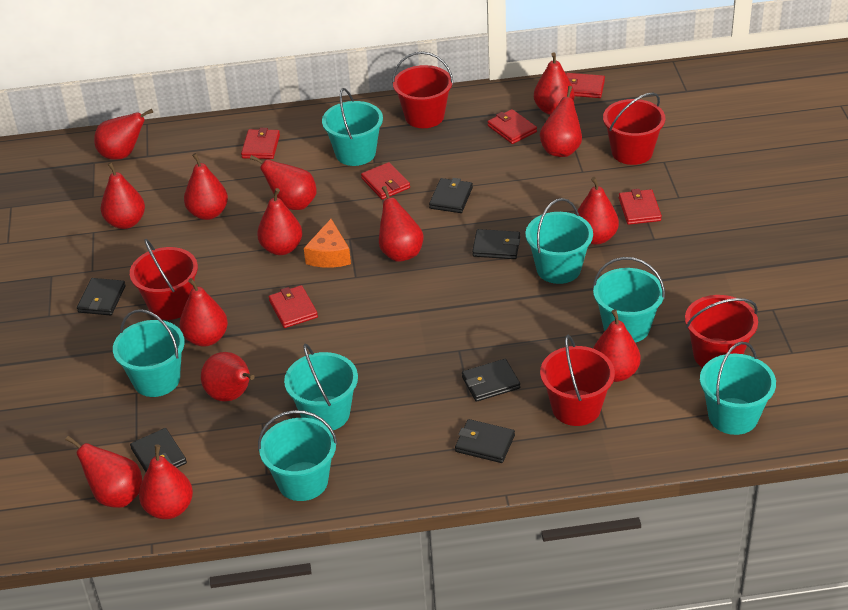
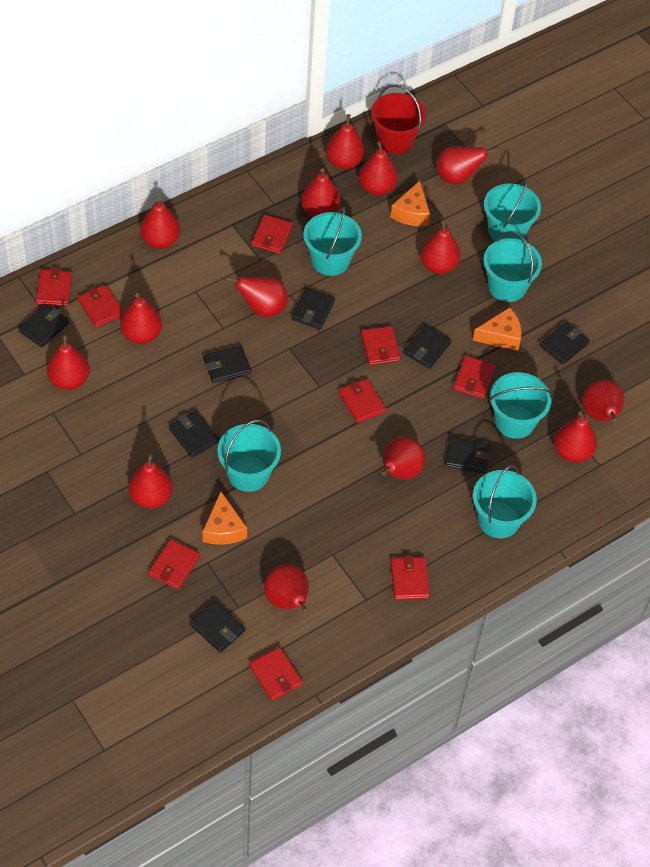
black wallet: [77,278,126,316] [130,428,187,472] [429,178,473,213] [455,419,515,463] [462,359,520,402] [472,229,520,259] = 6 -> [18,304,69,348] [169,411,219,457] [190,600,245,653] [203,345,251,383] [291,288,335,329] [404,325,451,369] [445,436,491,473] [540,322,590,365] = 8
orange cheese: [304,219,351,268] = 1 -> [202,491,247,545] [390,181,430,226] [473,307,522,351] = 3
red bucket: [130,239,198,320] [392,52,454,128] [540,334,615,426] [603,92,665,165] [685,295,758,368] = 5 -> [371,85,426,154] = 1
red wallet: [241,128,280,159] [269,285,318,328] [361,162,410,199] [487,109,537,144] [566,73,605,98] [619,189,662,225] = 6 -> [36,268,72,306] [78,285,124,327] [148,539,200,590] [249,647,303,701] [252,215,293,254] [339,379,386,423] [361,326,401,365] [391,556,430,600] [453,356,496,399] = 9
turquoise bucket: [113,309,185,397] [258,410,338,501] [284,343,358,430] [322,88,383,166] [525,198,593,284] [593,257,665,343] [700,341,776,435] = 7 -> [217,420,281,492] [303,206,362,276] [473,465,537,538] [483,231,542,302] [484,179,541,242] [489,372,553,439] = 6

